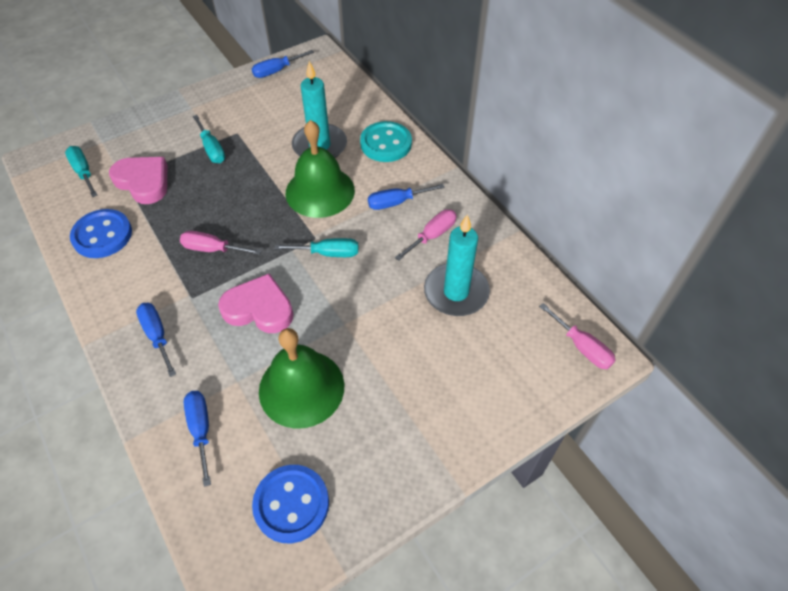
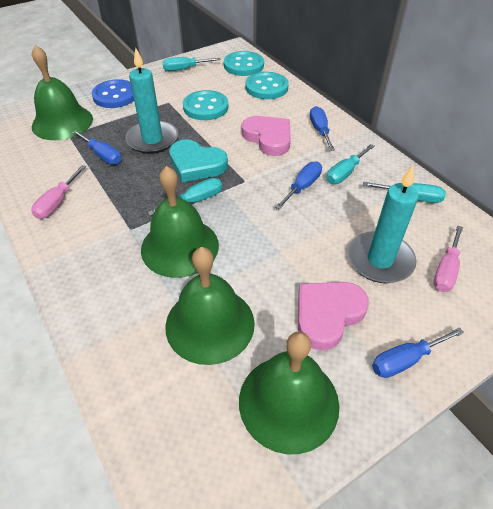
blue button: [70,209,132,258] [252,465,329,543] = 2 -> [92,79,134,108] = 1
green bell: [259,328,344,429] [285,120,355,218] = 2 -> [32,45,93,140] [141,166,219,278] [165,247,255,365] [239,332,340,454] = 4
pink screwdriver: [180,231,262,255] [395,209,457,261] [539,303,616,369] = 3 -> [31,165,86,219] [434,226,463,292] = 2
turquoise button: [360,121,412,162] = 1 -> [183,90,228,120] [224,51,264,76] [245,72,289,99] = 3
turquoise heart: none = 0 -> [169,139,228,182] = 1
turquoise screwdriver: [65,146,97,197] [193,115,225,163] [274,238,358,257] = 3 -> [148,178,222,216] [162,57,221,71] [327,144,375,184] [363,182,446,203] = 4

